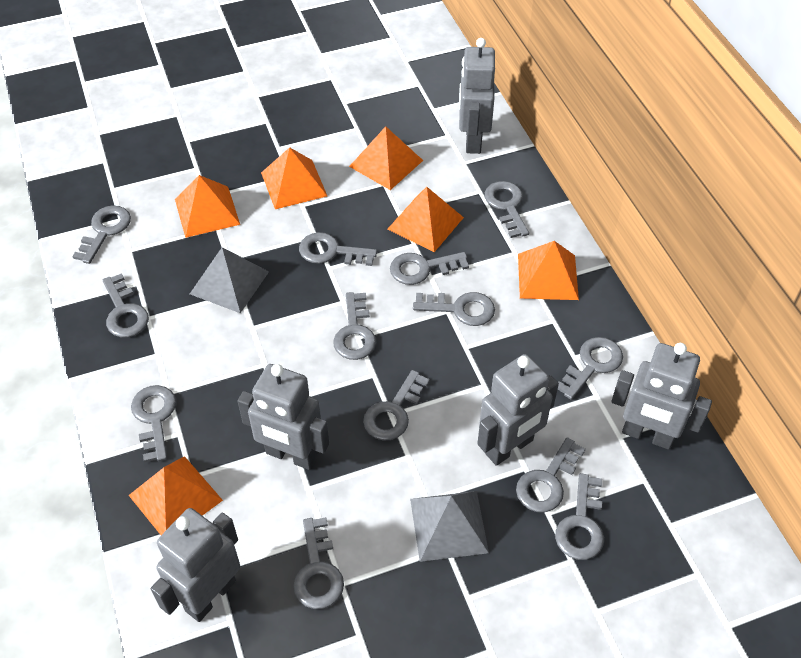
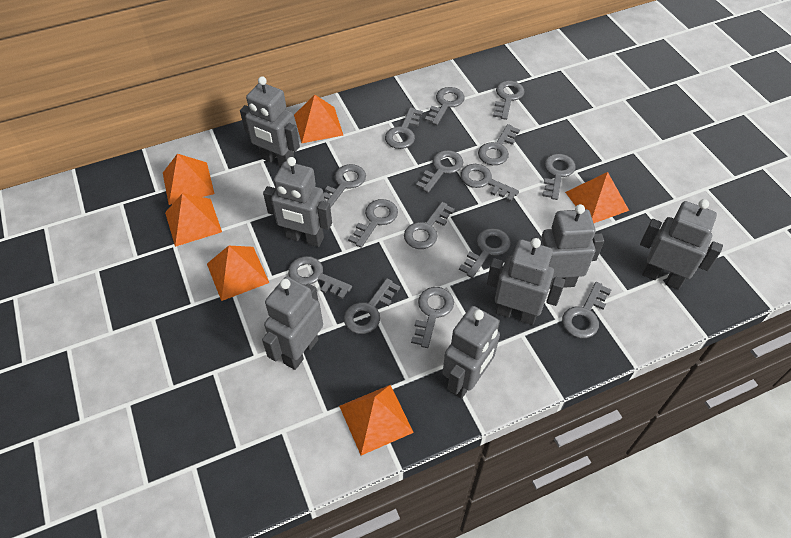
grey key: [72,205,131,264] [103,273,149,338] [131,385,176,463] [293,517,344,609] [299,232,377,266] [333,292,376,360] [363,370,430,440] [390,252,469,285] [413,292,495,326] [485,181,529,238] [516,437,586,512] [555,473,604,560] [558,337,623,400] = 13 -> [288,256,352,299] [324,164,366,208] [344,278,400,334] [348,199,398,248] [385,107,423,149] [404,202,455,249] [411,287,454,348] [416,150,463,193] [425,87,465,125] [459,228,511,278] [460,164,519,202] [478,124,520,165] [493,81,525,120] [542,154,576,200] [562,282,611,338] = 15
grey pyramid: [190,247,269,313] [410,491,489,562] = 2 -> none = 0
grey robot: [151,508,240,622] [238,364,329,470] [459,38,495,154] [477,354,559,466] [611,343,712,450] = 5 -> [240,76,300,167] [262,277,323,370] [263,157,332,247] [443,306,500,399] [487,238,565,325] [531,204,604,289] [640,199,723,290] = 7

